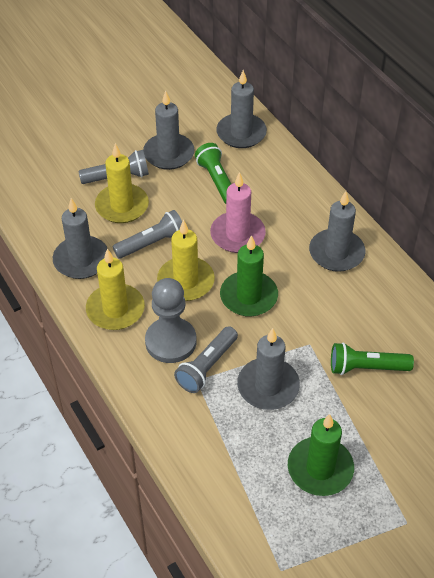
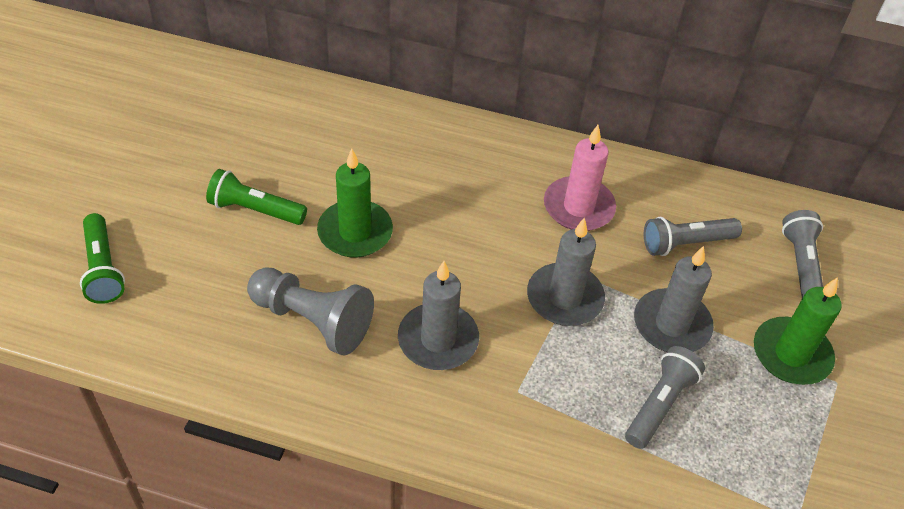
grey candle: [53,198,108,279] [143,90,194,170] [216,70,267,148] [237,328,300,410] [309,191,365,272] = 5 -> [398,261,479,370] [527,217,605,326] [634,246,714,352] = 3
yellow candle: [86,249,145,330] [95,143,149,223] [157,220,215,301] = 3 -> none = 0

